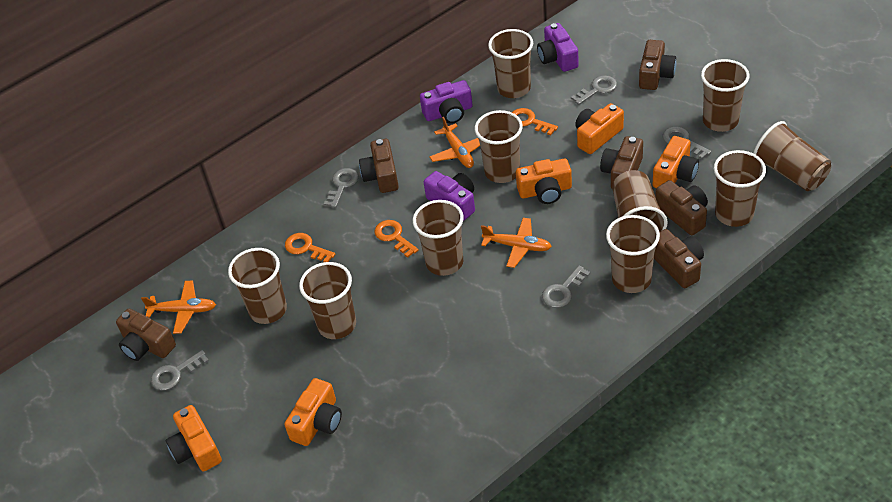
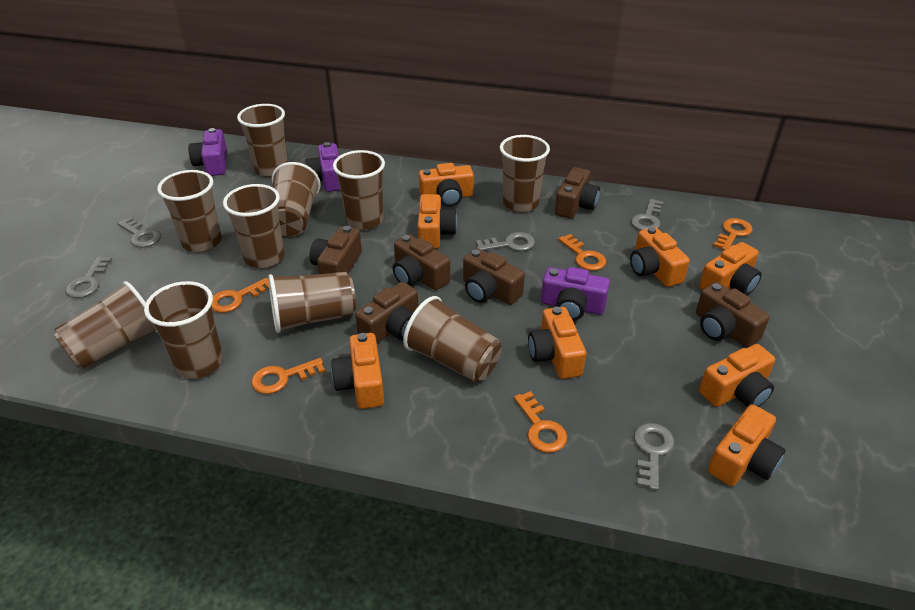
orange camera: [166,405,222,471] [284,378,342,446] [516,159,572,204] [575,103,624,154] [653,136,699,188] = 5 -> [331,333,384,409] [417,194,457,249] [419,163,474,207] [528,307,586,379] [630,227,690,287] [699,242,762,295] [699,344,775,407] [708,404,786,486] = 8
orange key: [285,233,335,262] [375,220,419,258] [512,108,558,135] = 3 -> [212,278,269,313] [251,358,325,394] [514,391,567,453] [558,234,606,271] [713,218,753,250] = 5
orange plane: [141,281,216,334] [429,117,480,168] [481,218,552,268] = 3 -> none = 0

